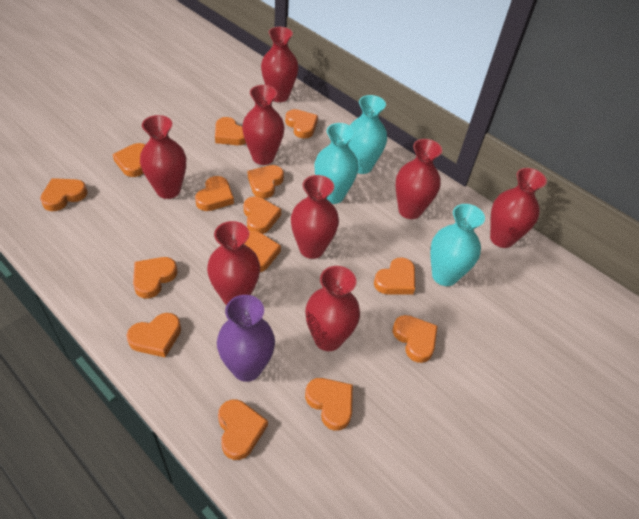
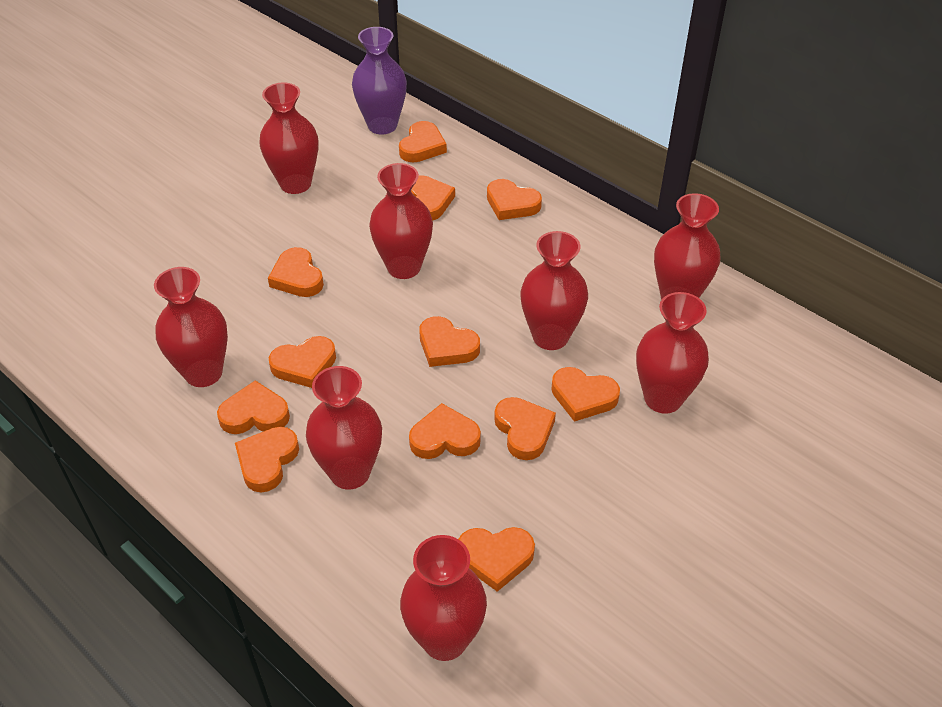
orange heart: [40,178,88,211] [112,143,146,177] [127,313,181,357] [133,257,178,299] [195,176,234,211] [215,117,246,145] [218,399,268,460] [244,196,281,234] [244,231,281,272] [248,165,284,199] [285,109,318,138] [305,378,353,431] [374,258,415,295] [393,315,438,363] = 14 -> [217,380,290,434] [235,427,299,492] [268,247,324,297] [269,336,336,388] [399,121,447,163] [409,403,481,459] [411,175,455,221] [419,316,480,367] [458,527,535,592] [487,179,542,220] [494,397,556,460] [551,367,620,422] = 12
turquoise vase: [314,123,358,204] [348,95,387,174] [430,204,485,286] = 3 -> none = 0

